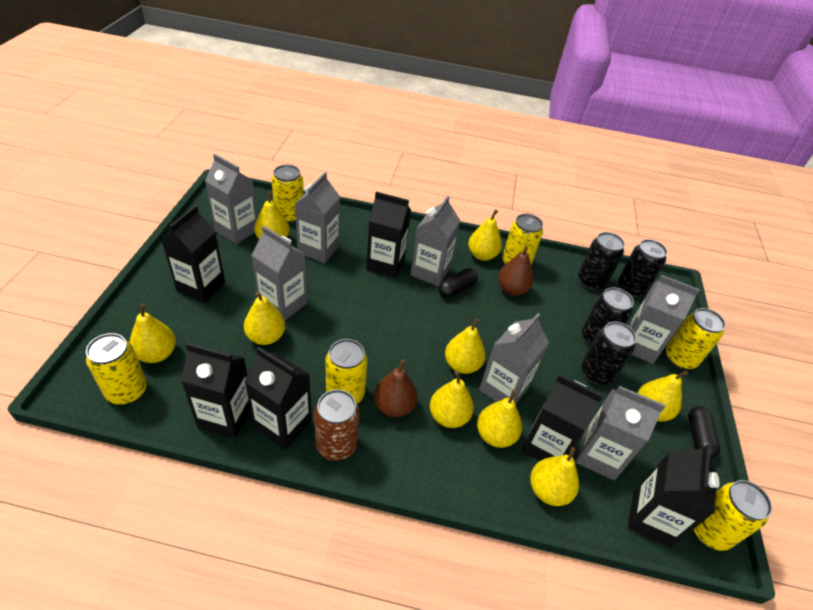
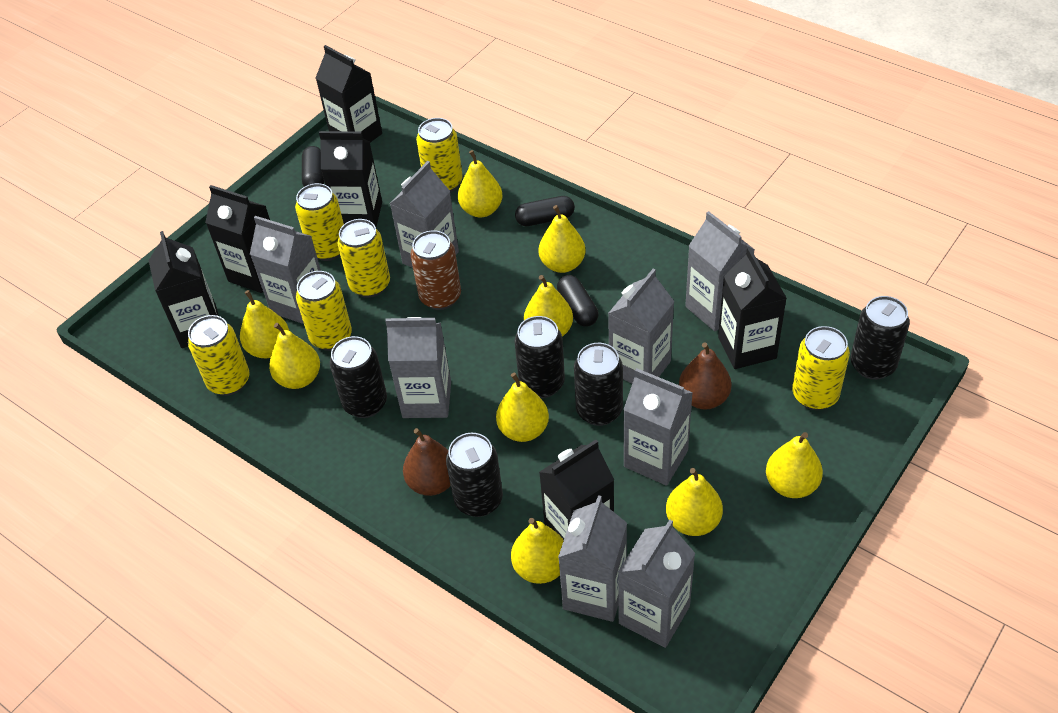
black can: [578,232,625,290] [581,322,637,385] [582,287,634,346] [618,239,667,298] = 4 -> [330,336,387,418] [446,433,503,517] [514,316,565,398] [574,343,623,426] [850,296,910,380] = 5
black capsule: [438,268,478,298] [688,406,720,459] = 2 -> [302,146,324,187] [515,196,575,226] [557,275,599,327] = 3
grey carton: [205,154,257,244] [252,226,307,320] [295,172,340,263] [410,196,460,286] [479,313,549,404] [576,386,665,481] [629,275,700,364] = 7 -> [250,216,321,324] [385,317,451,418] [390,161,459,268] [558,495,627,622] [608,269,674,383] [618,519,695,648] [623,368,693,486] [685,211,755,331] = 8

